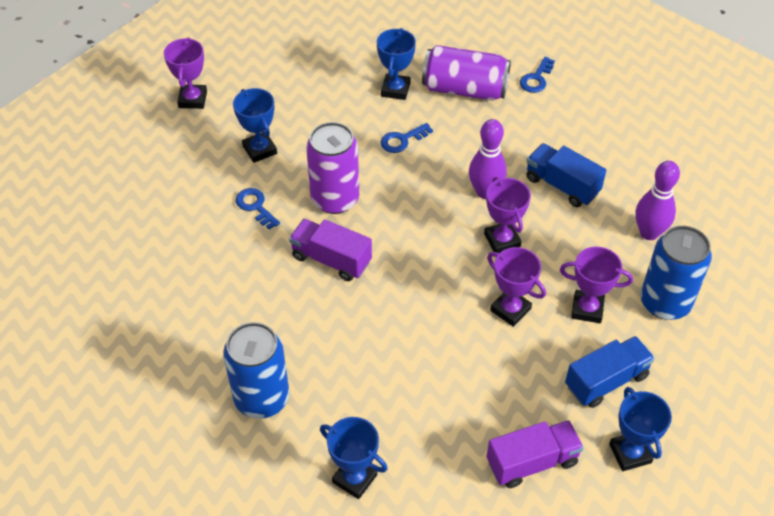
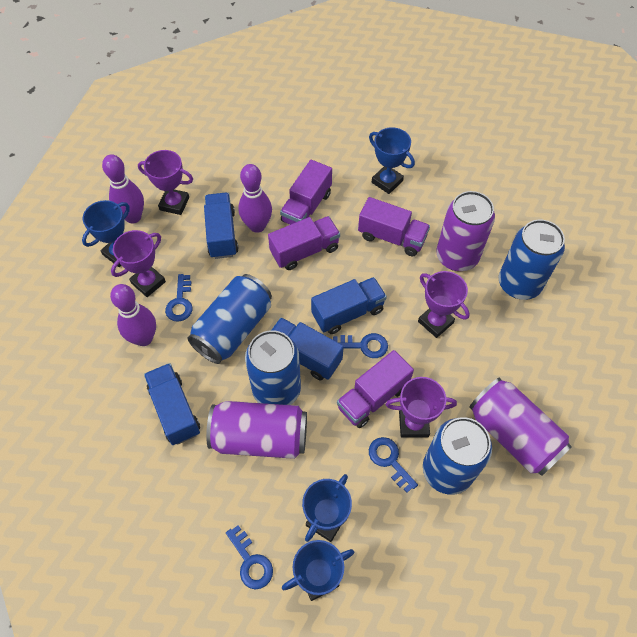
blue can: [223,322,289,419] [640,226,712,320] = 2 -> [187,274,272,364] [245,330,301,405] [423,417,492,495] [499,219,565,300] = 4
blue key: [236,188,280,230] [381,123,433,153] [520,57,555,93] = 3 -> [165,274,193,322] [226,525,273,589] [333,333,388,358] [369,437,418,493] = 4
blue truck: [527,143,606,207] [565,336,655,408] = 2 -> [144,363,200,445] [204,193,239,259] [272,317,344,381] [311,277,387,334] = 4
purple bowling pin: [469,119,507,199] [636,161,680,240] = 2 -> [102,154,144,224] [110,284,156,346] [238,164,272,233] = 3
purple can: [306,122,359,214] [422,45,511,101] = 2 -> [206,401,307,459] [436,191,495,271] [469,377,572,476] = 3
purple truck: [289,219,372,281] [486,420,584,488] = 2 -> [268,216,340,270] [280,160,332,225] [337,350,414,428] [358,197,430,256] = 4

